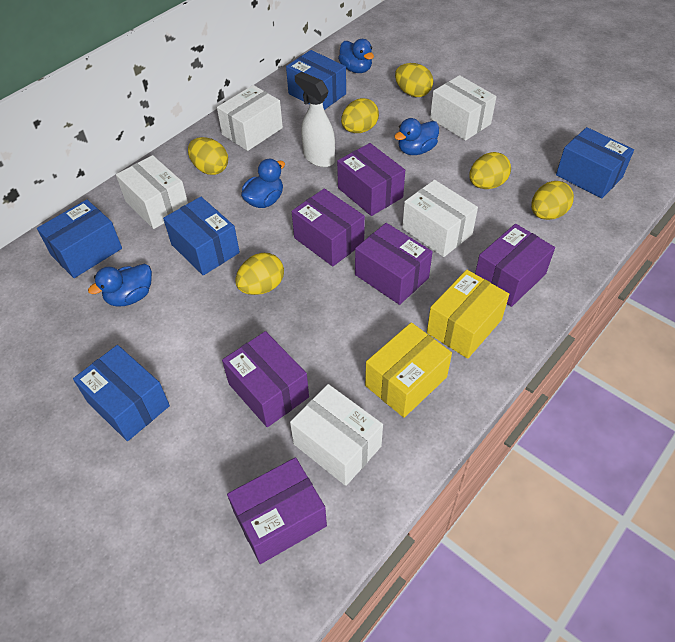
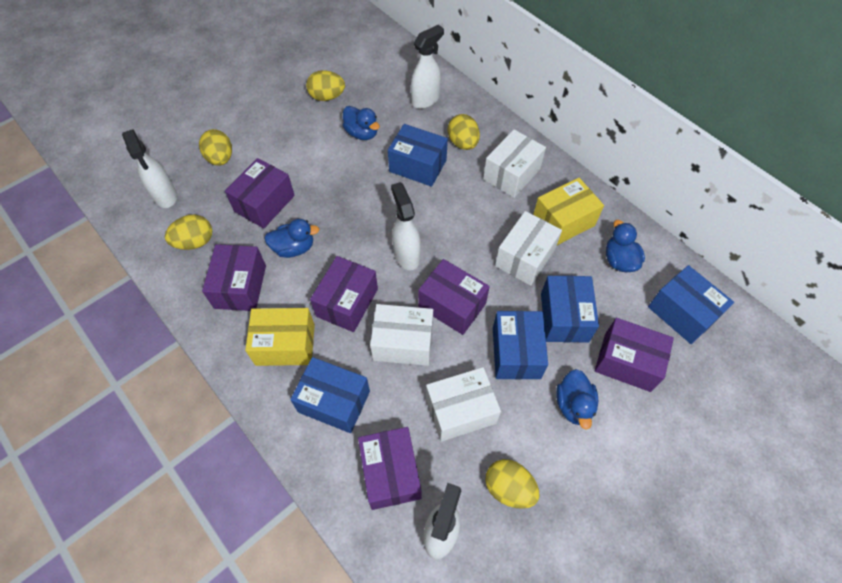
white box: [116,155,188,229] [217,85,283,151] [290,384,383,486] [402,180,478,257] [430,75,496,141] = 5 -> [370,304,433,366] [426,367,501,442] [483,129,546,198] [495,211,562,286] = 4
white spray bottle: [295,72,335,167] = 1 -> [122,129,177,208] [391,182,421,270] [411,25,444,109] [424,483,462,560] = 4
yellow egg: [188,137,228,175] [235,253,284,295] [341,98,379,133] [395,63,433,97] [469,152,511,189] [531,181,574,220] = 6 -> [165,214,212,250] [199,129,232,166] [306,70,345,101] [448,114,480,150] [485,459,539,509] = 5

